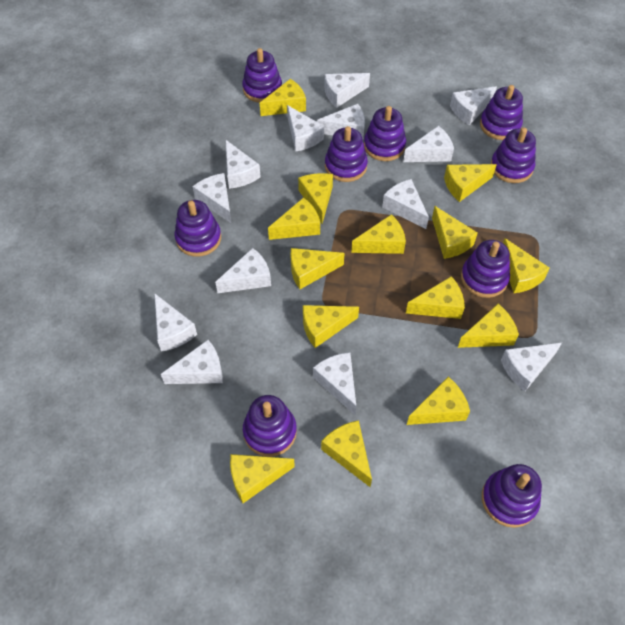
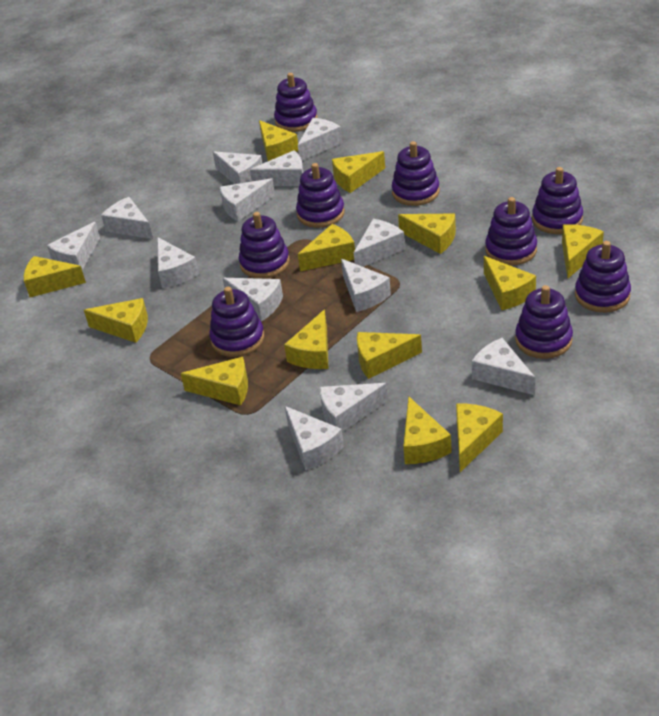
yellow cheese: [230,454,295,503] [260,79,306,116] [268,198,320,240] [290,248,345,289] [298,173,333,224] [303,305,359,348] [321,420,372,487] [351,214,406,254] [406,276,465,319] [407,377,470,425] [432,206,477,259] [444,164,497,202] [458,304,519,348] [503,238,550,293] = 14 -> [24,256,86,297] [84,298,148,343] [180,357,248,405] [259,120,298,161] [284,309,328,369] [298,224,355,271] [332,151,385,193] [357,332,422,379] [398,214,456,254] [403,396,452,464] [456,403,503,472] [484,256,536,310] [562,224,604,278] = 13

